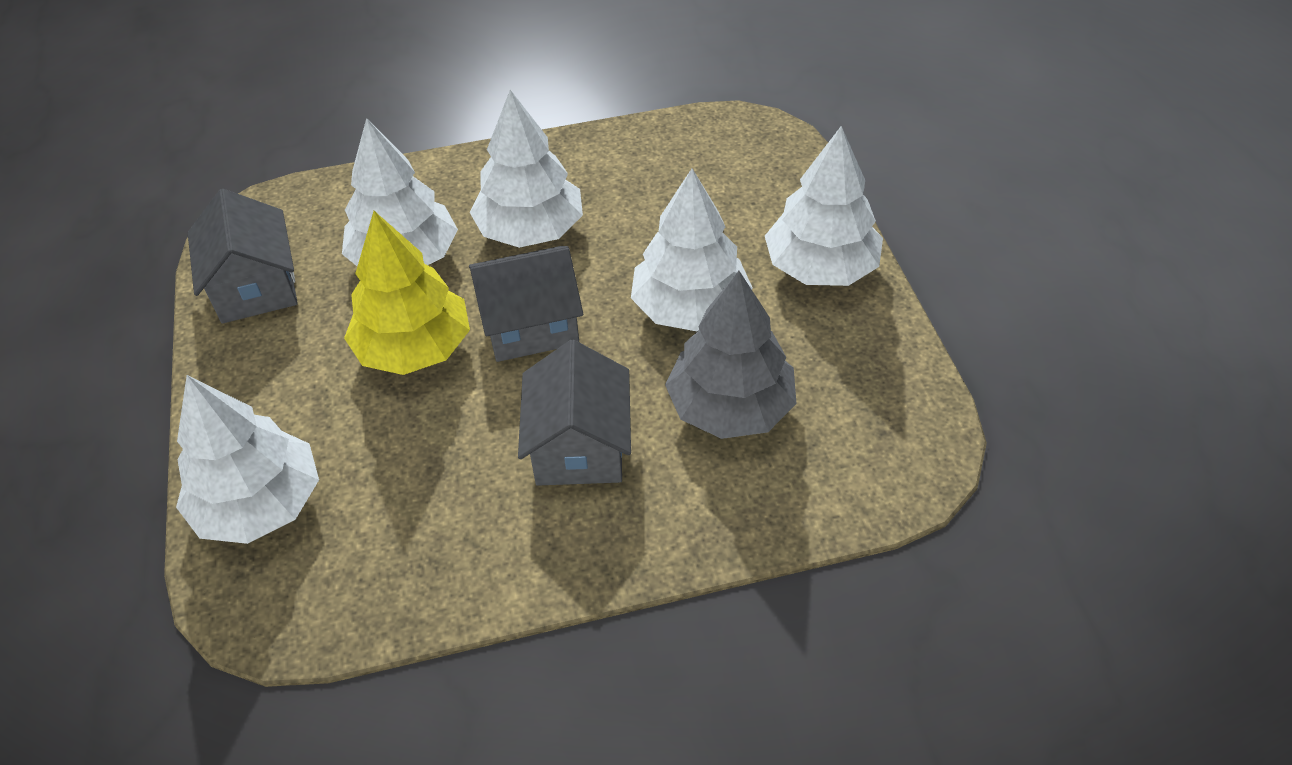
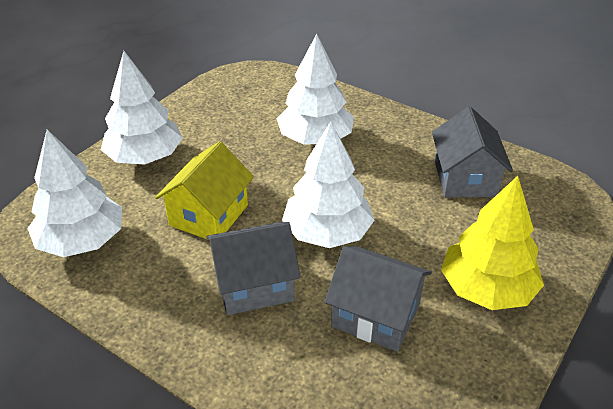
grey tree: [665,271,797,439] = 1 -> none = 0
white tree: [176,375,319,544] [342,118,458,266] [470,90,583,248] [631,168,753,331] [765,126,883,286] = 5 -> [27,129,122,257] [101,51,183,165] [277,34,354,145] [282,122,375,248] = 4
yellow house: none = 0 -> [155,141,254,240] = 1

